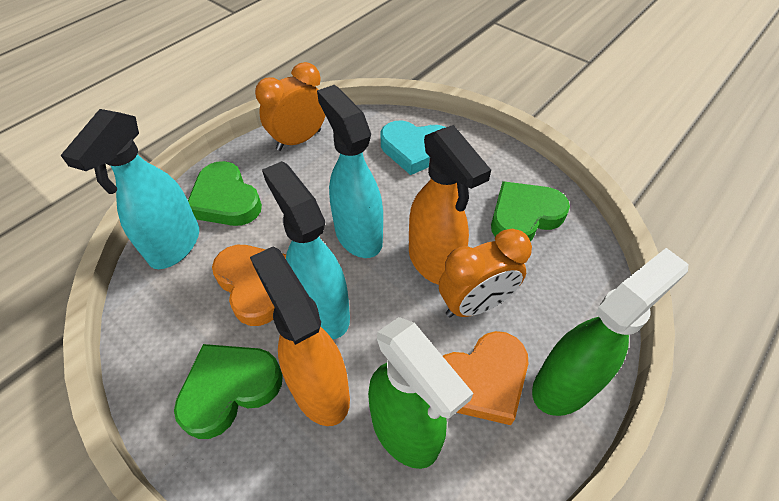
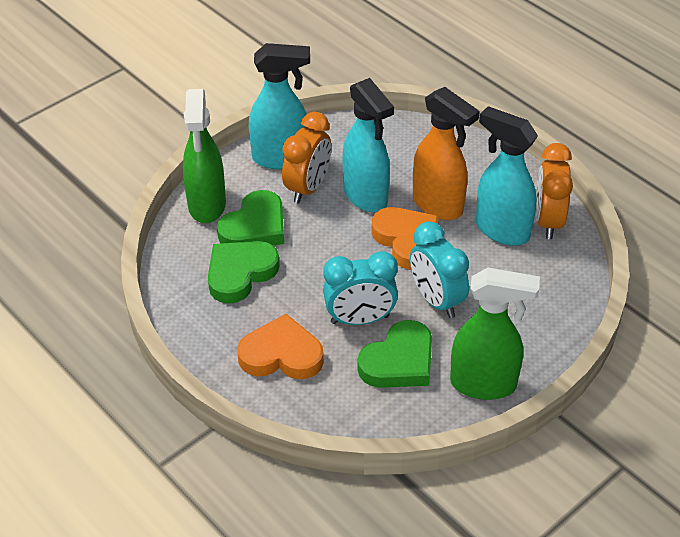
orange spray bottle: [250,246,350,426] [409,125,491,285] = 2 -> [413,87,480,220] = 1
turquoise clock: none = 0 -> [323,251,398,325] [410,221,469,318] = 2
turquoise heart: [380,121,446,175] = 1 -> none = 0

